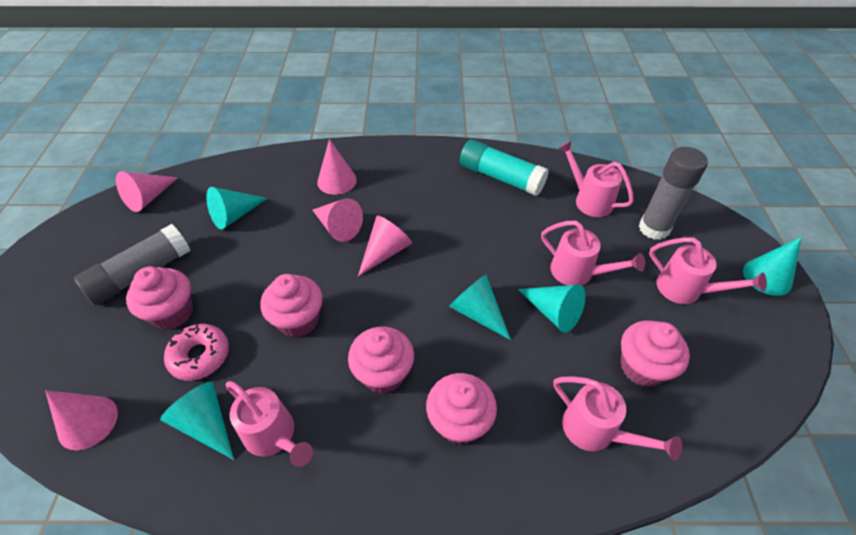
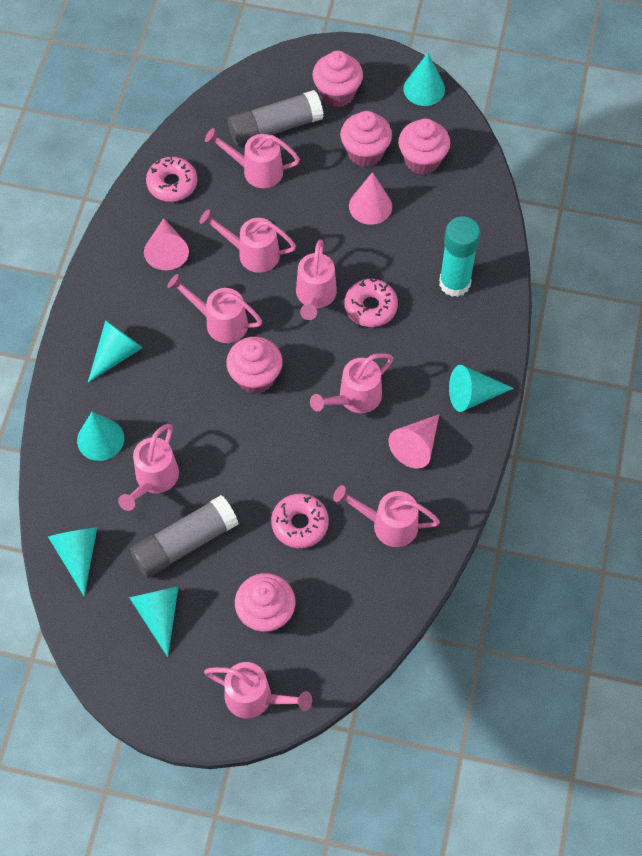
pink cone: [45,390,118,451] [116,171,178,212] [313,198,363,242] [317,139,357,195] [358,216,412,276] = 5 -> [144,218,189,270] [349,172,392,225] [388,414,439,468] = 3
pink donut: [164,324,229,381] = 1 -> [146,156,197,202] [271,493,329,548] [345,279,398,327] = 3
pink watering can: [226,381,313,467] [541,221,645,285] [553,376,682,460] [558,141,634,217] [649,237,767,304] = 5 -> [118,424,179,511] [167,274,262,343] [199,209,296,273] [204,662,312,718] [205,128,300,188] [296,240,337,320] [310,353,393,413] [333,485,440,547] = 8
turquoise cone: [160,381,234,460] [206,187,268,229] [449,274,511,340] [518,285,585,333] [743,237,802,296] = 5 -> [48,527,97,596] [77,412,124,461] [88,320,143,383] [129,586,179,657] [403,53,445,106] [449,365,514,412] = 6

